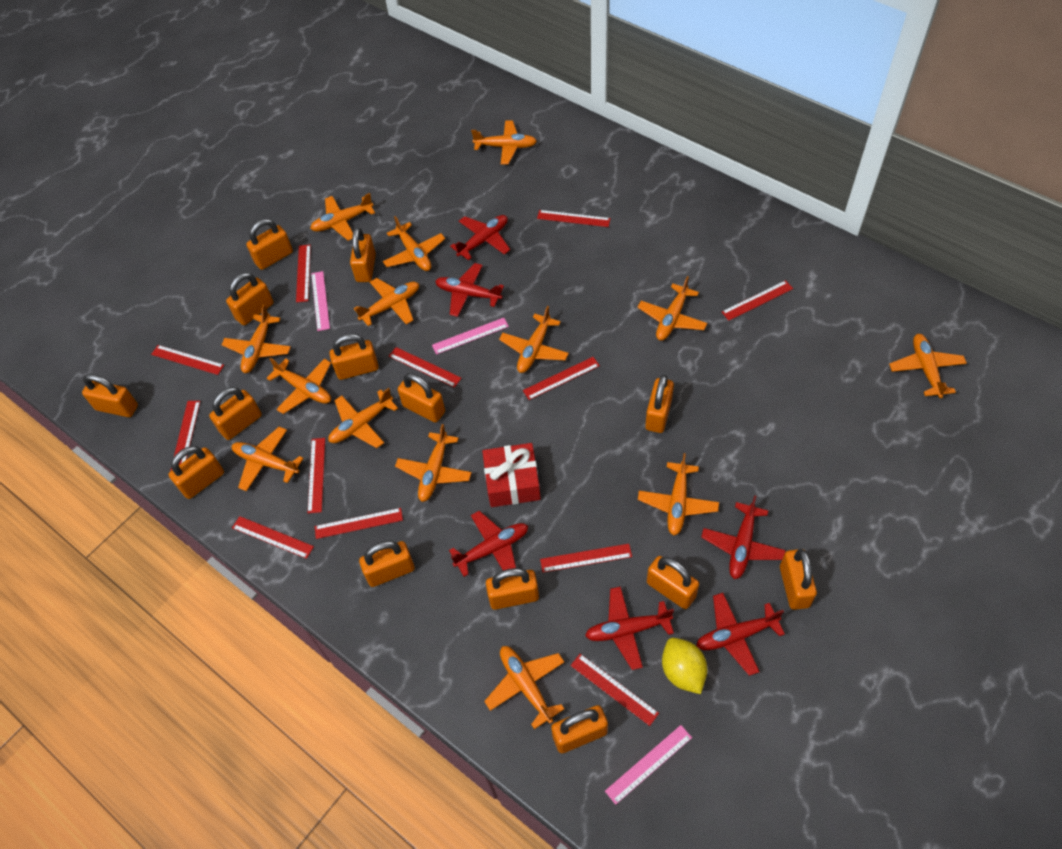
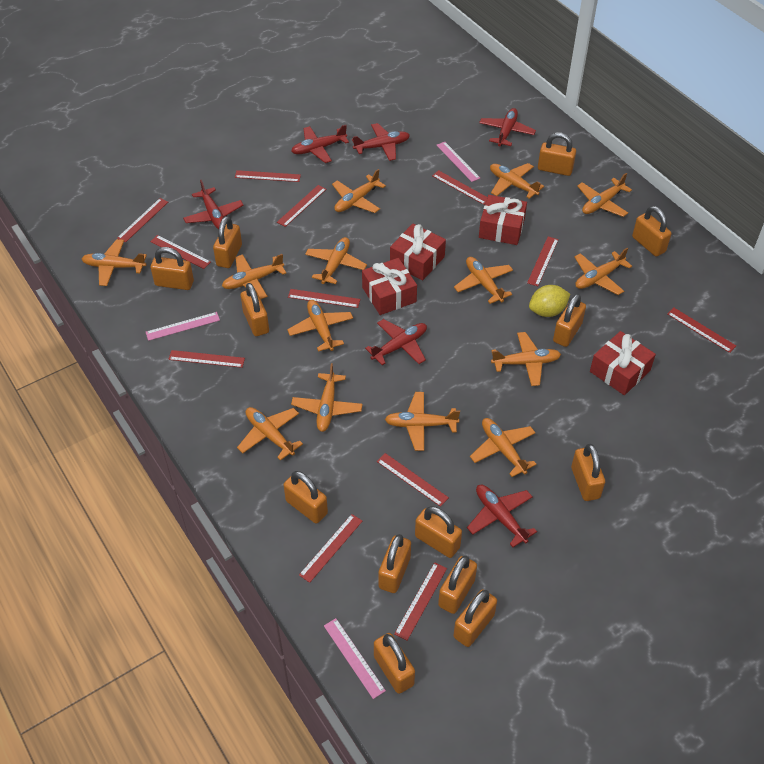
orange padlock: [82,374,138,417] [168,446,224,499] [209,387,262,440] [226,272,274,325] [246,219,293,270] [330,334,379,380] [350,227,376,282] [359,541,415,587] [398,373,445,423] [486,568,539,610] [551,705,608,753] [645,375,674,433] [647,556,699,609] [780,549,817,610] = 14 -> [151,247,194,290] [213,216,242,268] [241,283,269,336] [284,471,328,524] [374,633,415,694] [378,534,411,593] [415,506,462,558] [438,556,477,614] [454,589,497,647] [538,132,576,176] [553,294,586,347] [571,444,605,501] [632,206,671,257] = 13
red gift: [482,443,541,507] = 1 -> [362,258,417,315] [390,224,446,280] [479,195,527,245] [590,331,656,395] = 4

